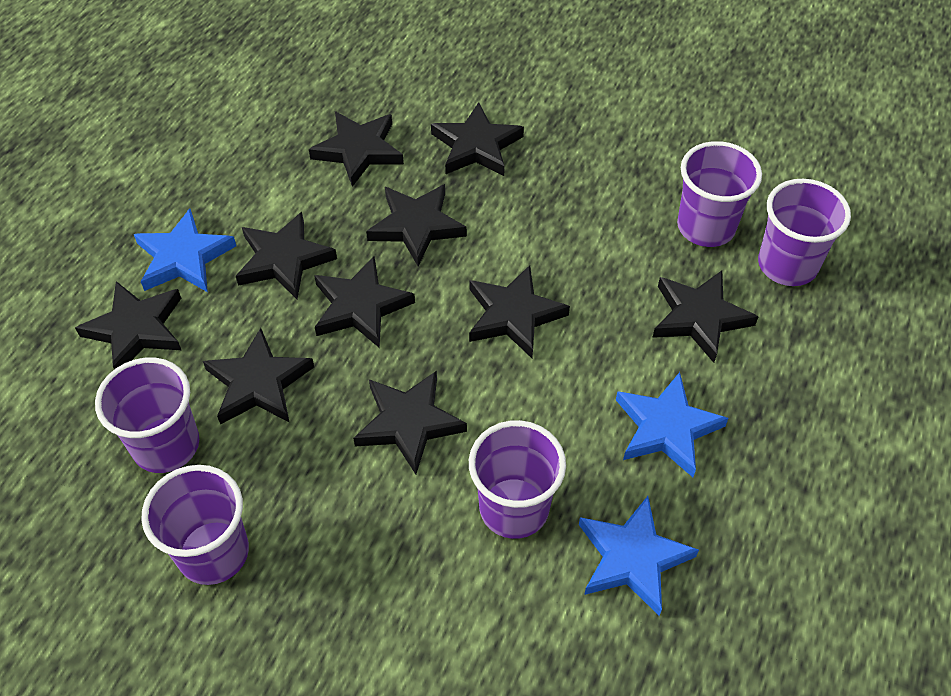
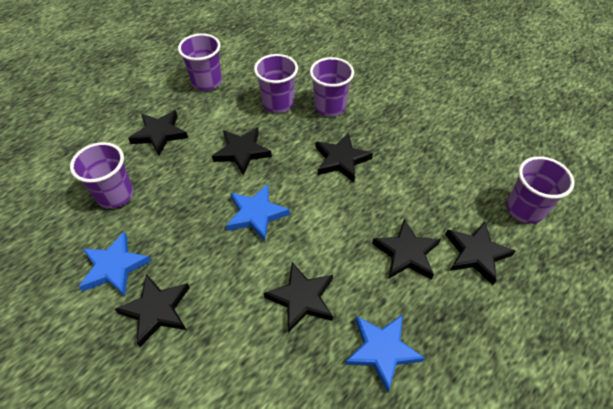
black star: [75,281,181,369] [203,328,314,425] [236,212,337,299] [309,111,404,187] [314,256,415,348] [353,371,467,474] [366,184,467,266] [431,102,524,176] [469,265,570,358] [652,271,759,363] = 10 -> [115,274,190,347] [128,110,188,155] [212,127,272,176] [264,262,333,333] [316,133,373,182] [372,219,441,279] [445,222,516,285] = 7

